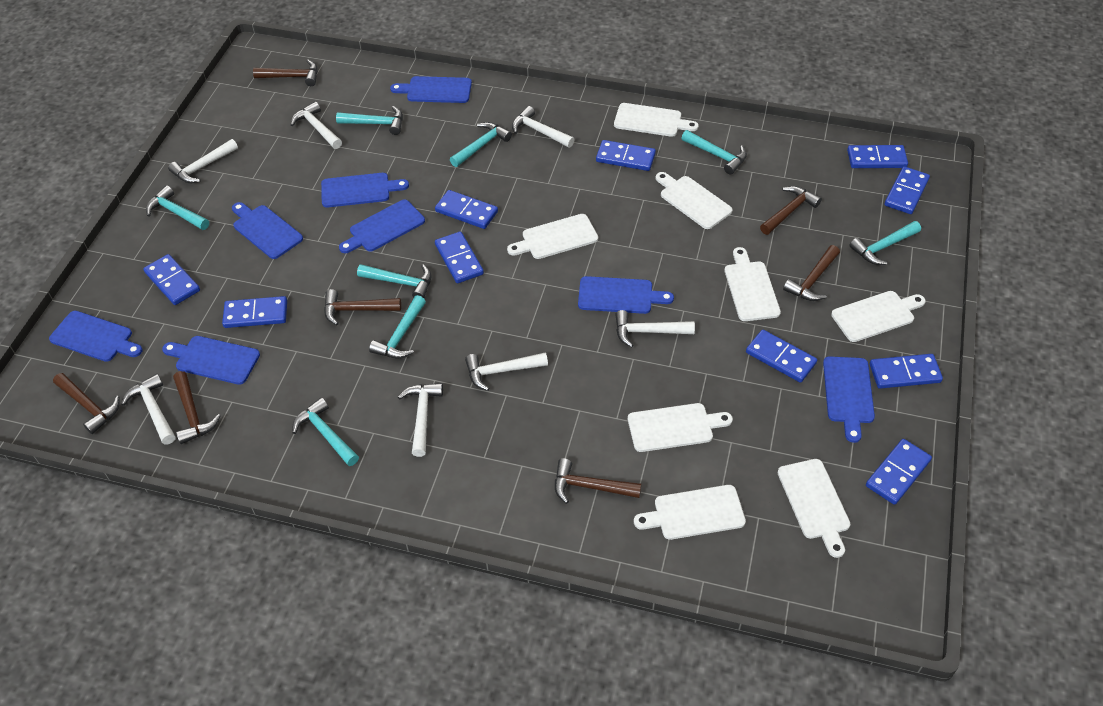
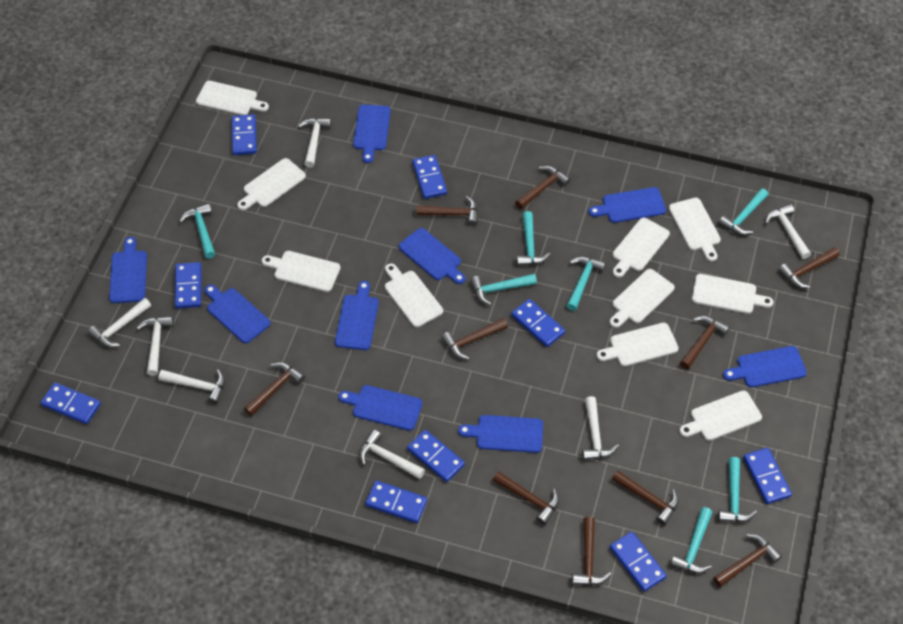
blue cutting board: [49,311,142,362] [162,336,260,385] [232,202,303,259] [321,173,409,208] [339,200,425,253] [390,76,472,103] [578,276,674,314] [823,356,875,443] = 8 -> [109,237,147,303] [204,285,270,343] [335,281,379,350] [338,385,423,431] [353,105,391,163] [399,228,466,284] [458,415,543,453] [589,187,666,223] [723,346,807,387] = 9
blue domino: [143,254,200,305] [222,296,287,328] [435,190,498,229] [435,231,484,283] [596,140,656,171] [746,330,817,383] [847,145,908,168] [866,439,932,505] [870,354,943,389] [885,166,930,214] = 10 -> [41,383,101,424] [175,262,201,309] [231,114,257,155] [365,481,427,523] [407,430,465,482] [412,155,447,199] [511,299,565,347] [610,532,667,592] [743,448,792,504] = 9
brown hammer: [53,373,120,434] [173,371,220,444] [253,60,318,86] [324,289,401,325] [555,458,641,504] [760,186,822,235] [783,245,840,301] = 7 -> [244,362,305,416] [416,196,478,226] [442,318,508,359] [493,471,559,525] [515,166,571,209] [572,517,612,585] [612,471,679,525] [680,316,730,369] [713,534,782,587] [778,247,840,288] = 10
turquoise hammer: [146,185,209,230] [292,397,359,466] [336,106,403,135] [357,264,432,298] [369,295,426,359] [450,122,512,167] [681,130,747,175] [849,221,921,265] = 8 -> [179,203,215,259] [470,274,537,305] [517,211,551,266] [567,257,606,311] [670,507,712,573] [718,188,768,235] [718,457,757,522] = 7
white cutting board: [507,214,598,259] [614,103,699,137] [628,403,733,452] [634,485,746,540] [655,172,733,229] [724,247,781,321] [777,459,850,558] [831,291,926,342] = 8 -> [196,81,269,115] [237,158,306,210] [262,251,340,292] [385,263,443,327] [596,323,679,366] [610,269,675,328] [613,218,670,278] [669,198,721,261] [679,391,762,441] [692,274,773,314] = 10

